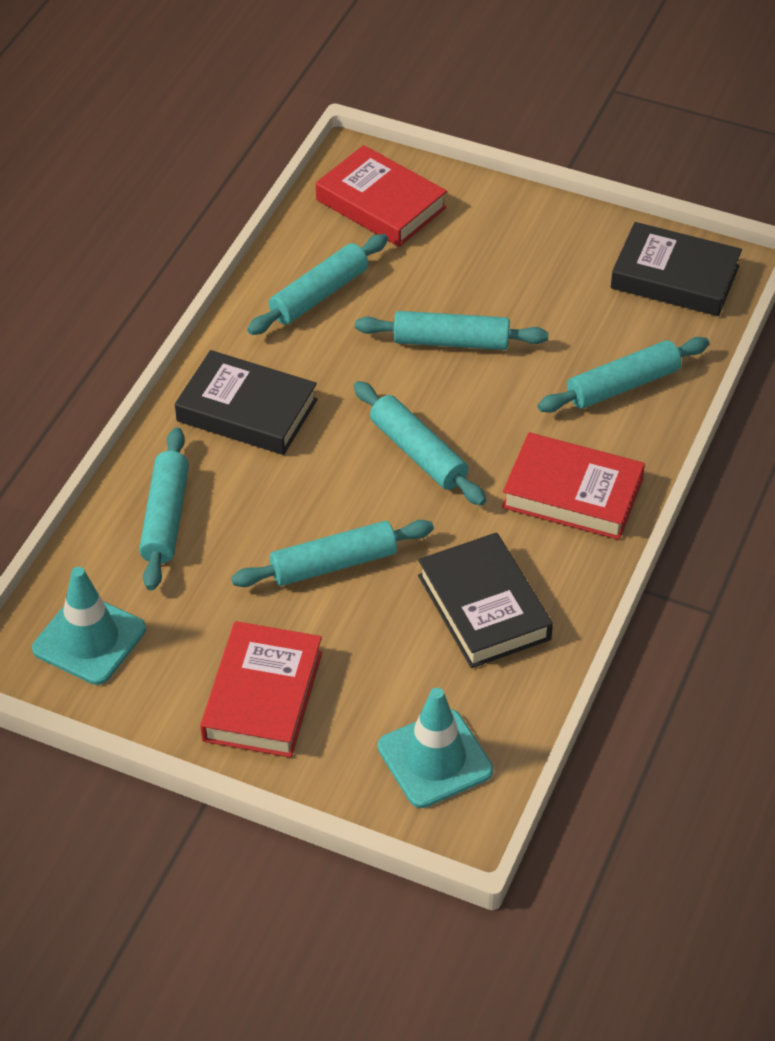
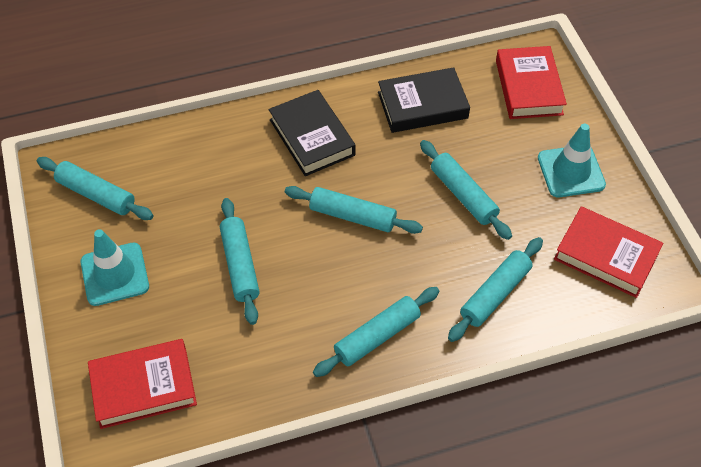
black book: [175,350,317,455] [418,532,553,668] [611,222,742,316] = 3 -> [269,90,356,176] [378,67,470,133] = 2

